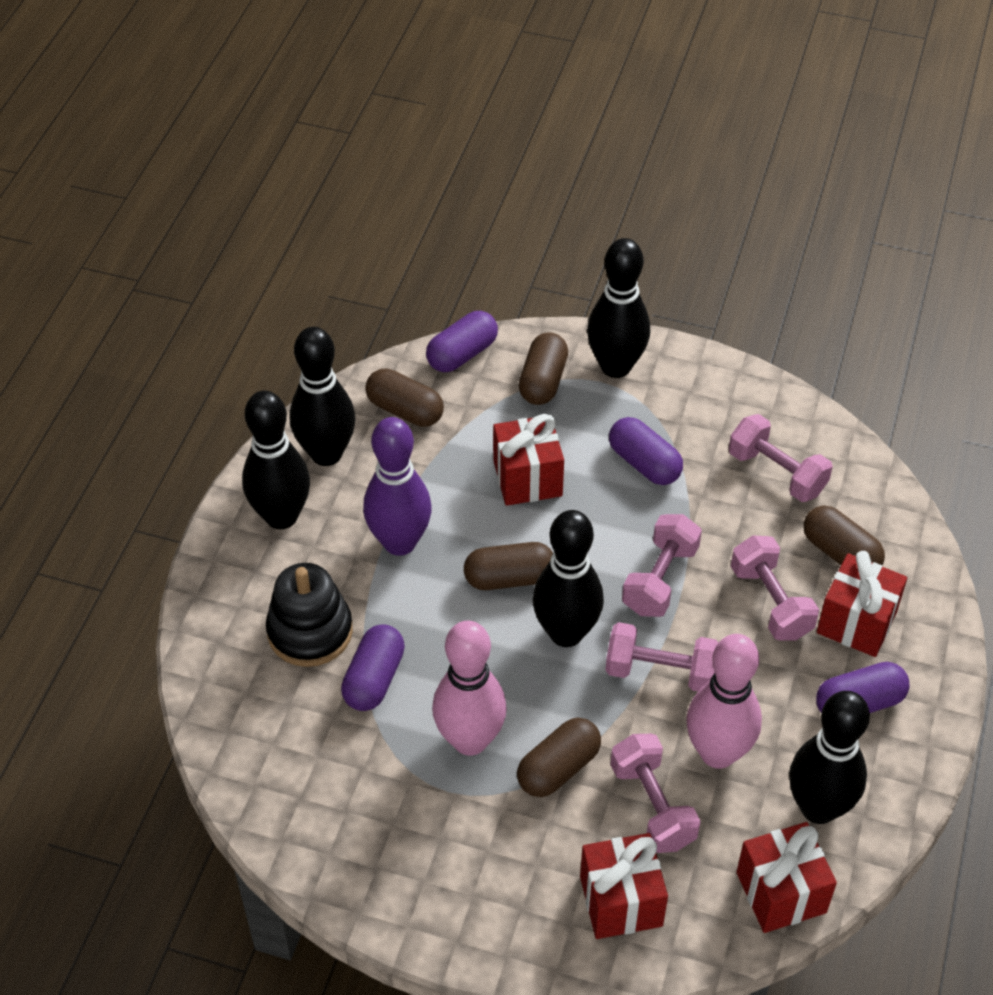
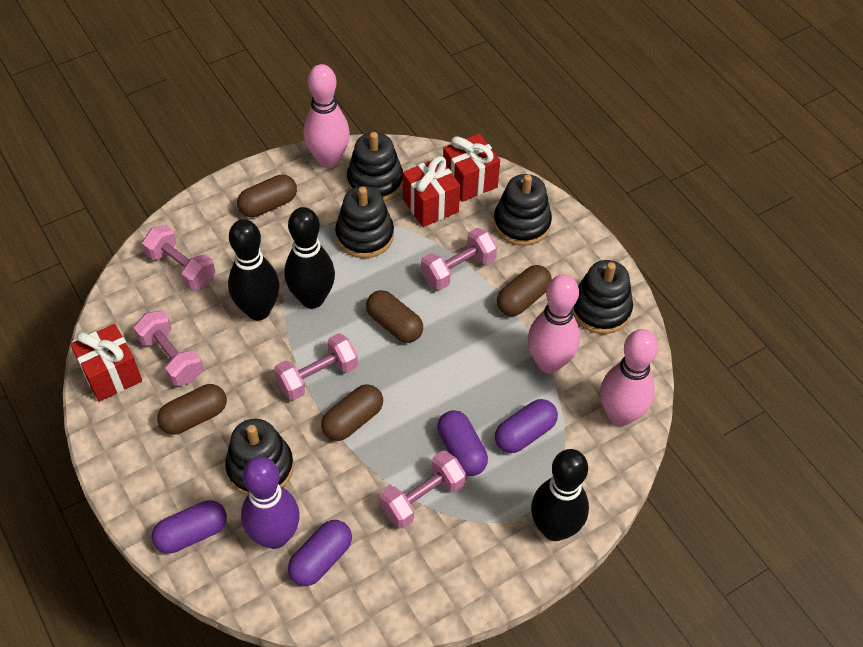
black bowling pin: [242,390,310,529] [290,327,356,466] [533,510,604,647] [587,238,650,378] [789,691,870,824] = 5 -> [228,219,280,320] [284,207,335,308] [531,449,589,541] = 3
black stacking toy: [266,563,353,667] = 1 -> [225,419,294,496] [335,186,394,258] [347,132,403,202] [493,174,552,246] [573,260,633,334] = 5
pink bowling pin: [432,621,507,756] [686,634,762,769] = 2 -> [304,64,350,168] [528,274,580,373] [600,329,658,426] = 3
red gift: [493,414,564,506] [580,833,668,939] [736,822,837,933] [817,551,907,657] = 4 -> [70,324,142,402] [403,156,460,227] [443,133,500,202] = 3

